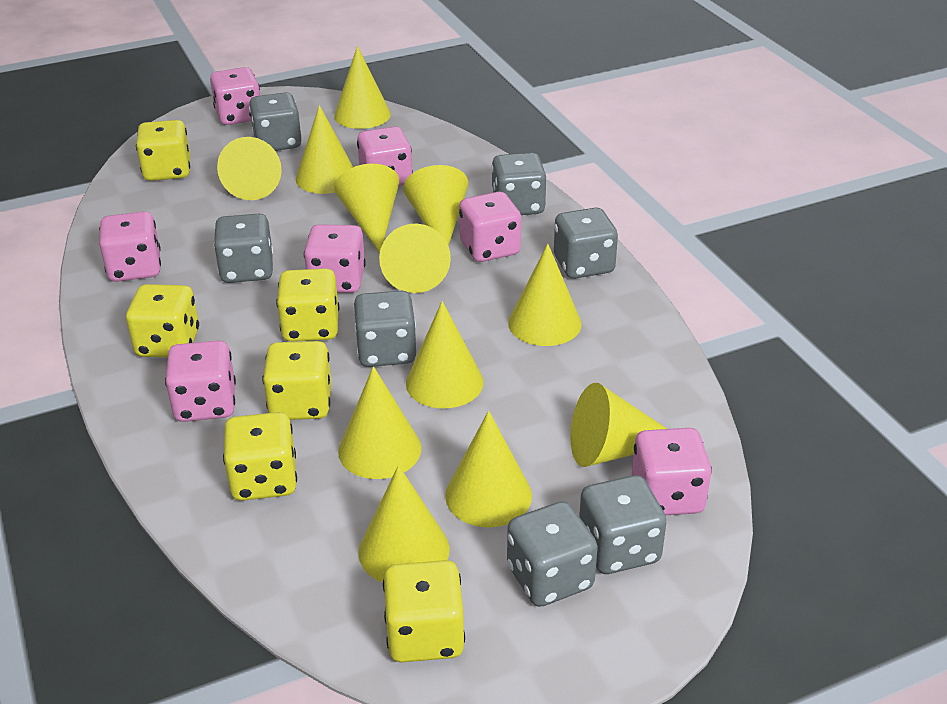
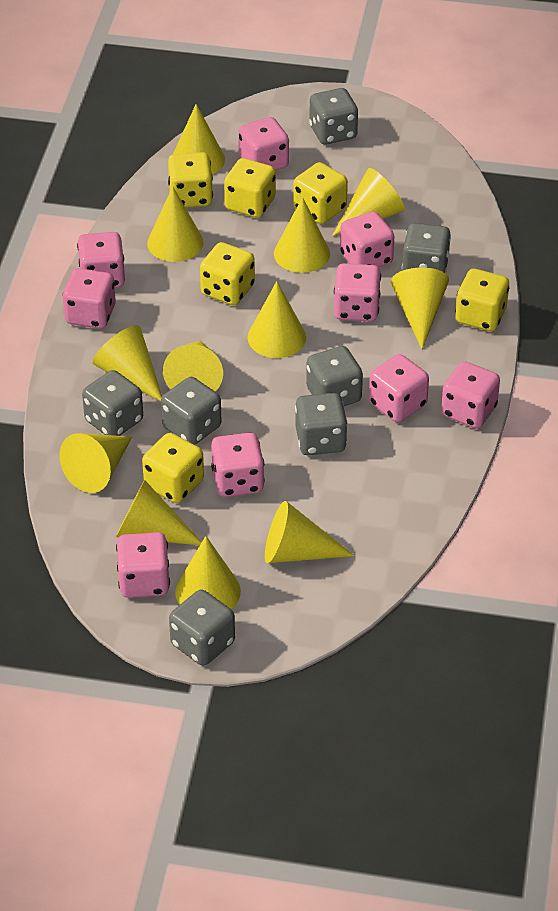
pink dice: [99,211,161,282] [165,340,236,422] [210,67,260,125] [304,224,366,293] [357,126,413,186] [459,192,521,262] [632,428,712,515] = 7 -> [63,268,116,329] [77,232,125,288] [116,532,170,598] [211,432,264,497] [239,117,289,171] [334,263,381,322] [340,211,394,267] [369,354,429,422] [441,361,500,429] = 9

